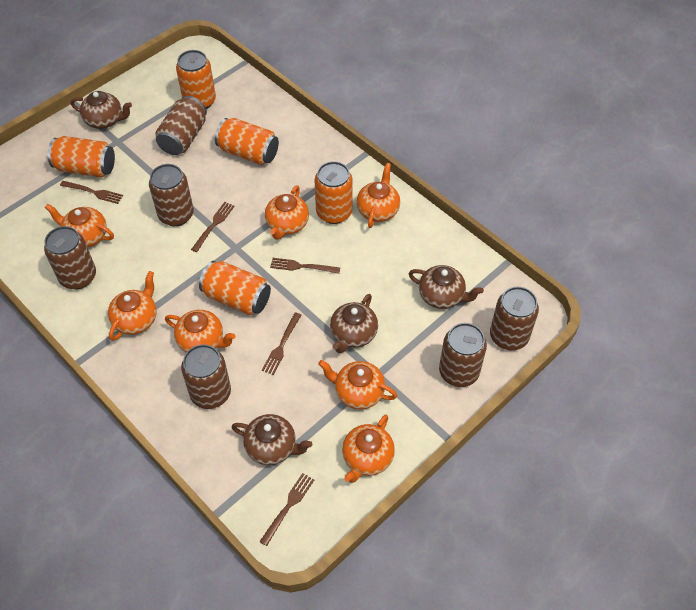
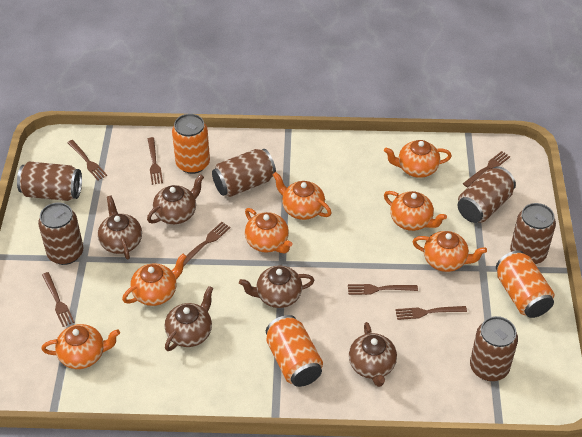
brown fork: [60,181,123,204] [191,202,235,252] [259,473,314,546] [262,312,302,375] [270,258,340,274] = 5 -> [42,272,75,327] [67,140,107,180] [148,137,163,185] [183,222,231,267] [348,284,418,295] [395,306,467,320] [463,151,510,187] = 7
brown teapot: [71,91,132,129] [232,414,312,465] [330,294,378,353] [409,265,484,309] = 4 -> [98,195,142,259] [147,174,204,224] [165,286,213,351] [239,266,315,308] [349,322,397,387] = 5
orange can: [48,136,115,177] [176,50,216,109] [199,261,271,315] [215,118,279,165] [315,161,353,224] = 5 -> [172,114,210,174] [266,315,323,387] [496,250,554,318] = 3

